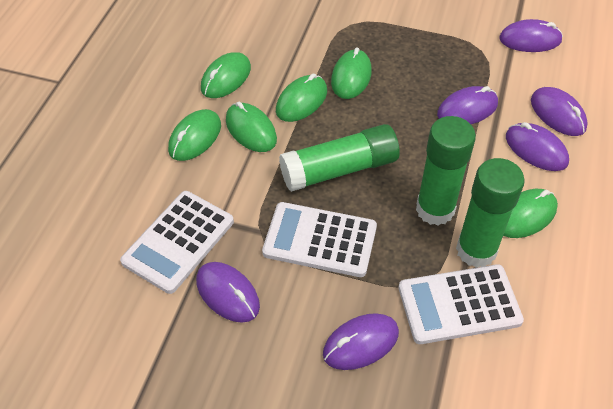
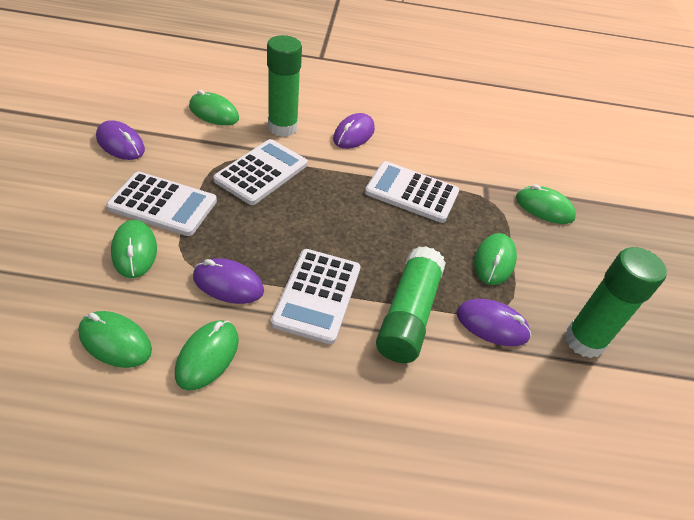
purple mouse: [196,262,260,323] [323,313,399,370] [437,86,498,124] [499,19,563,52] [506,122,569,171] [531,87,588,136] = 6 -> [96,120,145,160] [193,258,264,304] [333,113,375,149] [457,299,531,346] = 4
white calculator: [120,191,234,294] [262,202,377,277] [398,264,524,344] = 3 -> [106,172,217,236] [213,139,308,205] [271,249,361,344] [365,161,459,223] = 4

